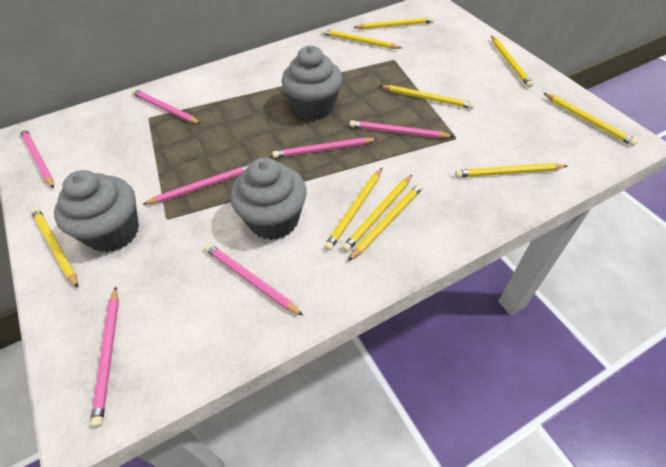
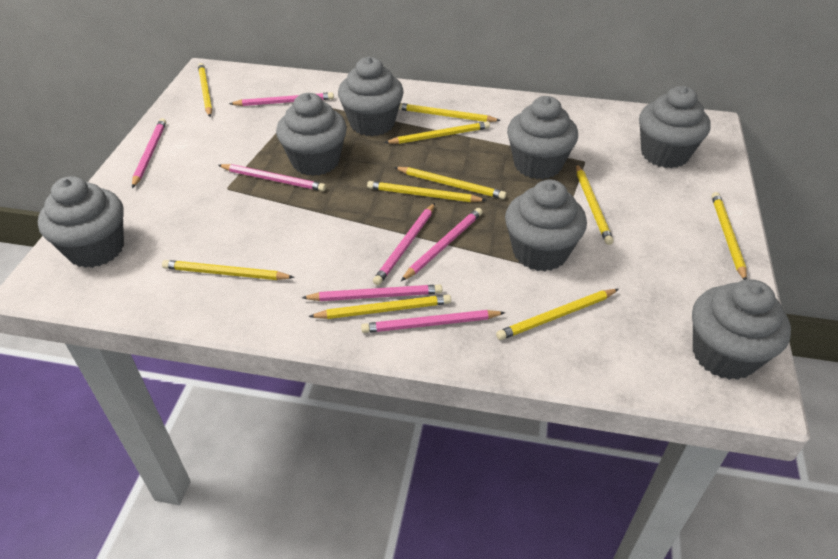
grey cupcake: [54,170,139,252] [230,157,307,240] [282,46,342,120] = 3 -> [38,176,124,268] [276,93,347,176] [338,57,404,136] [505,180,587,272] [507,96,578,179] [639,86,711,168] [692,279,791,380] = 7

